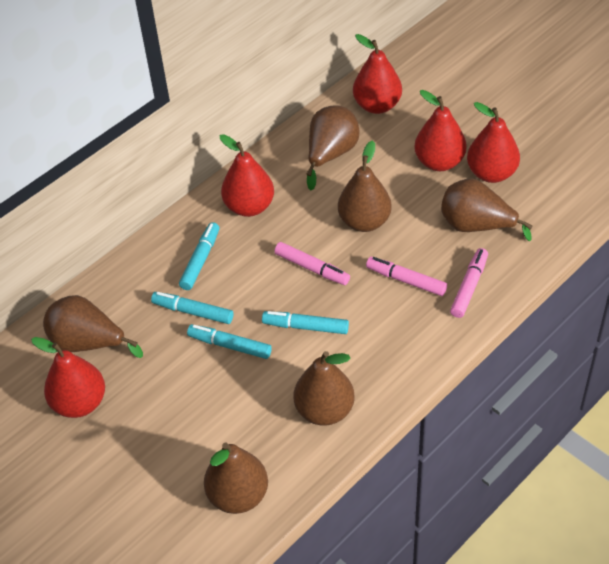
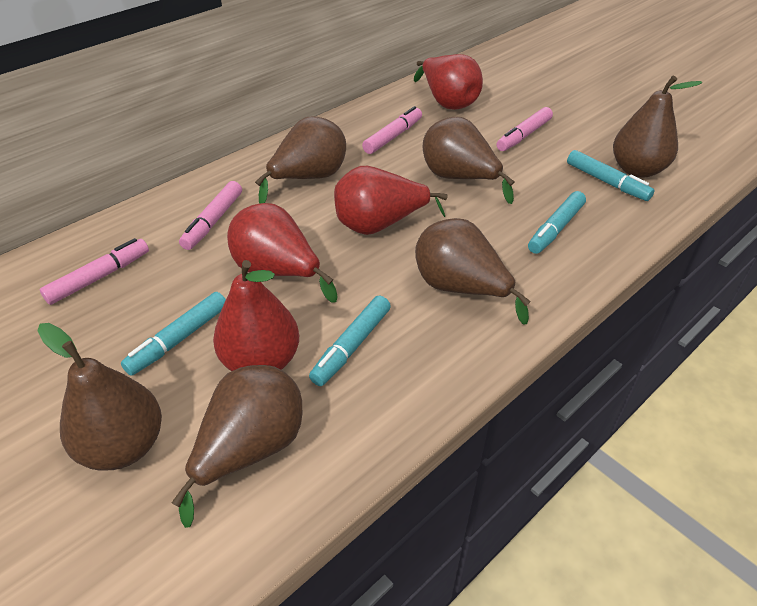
pink marker: [274,242,350,285] [366,257,447,296] [450,248,488,318] = 3 -> [40,238,149,305] [179,181,242,250] [362,106,422,154] [496,107,553,151] = 4
red pear: [31,337,105,418] [220,134,274,217] [353,34,402,114] [414,90,467,171] [467,102,520,183] = 5 -> [213,260,299,371] [227,203,338,303] [334,166,448,235] [414,54,483,110] = 4

